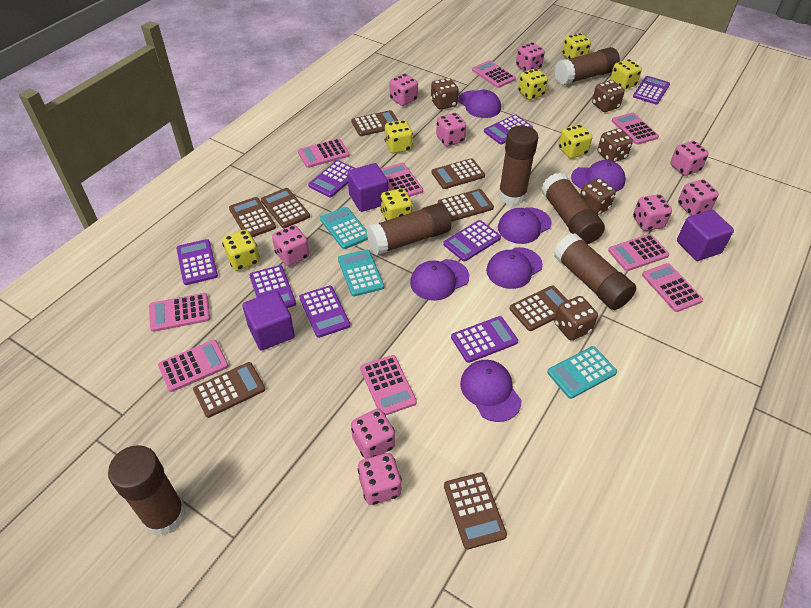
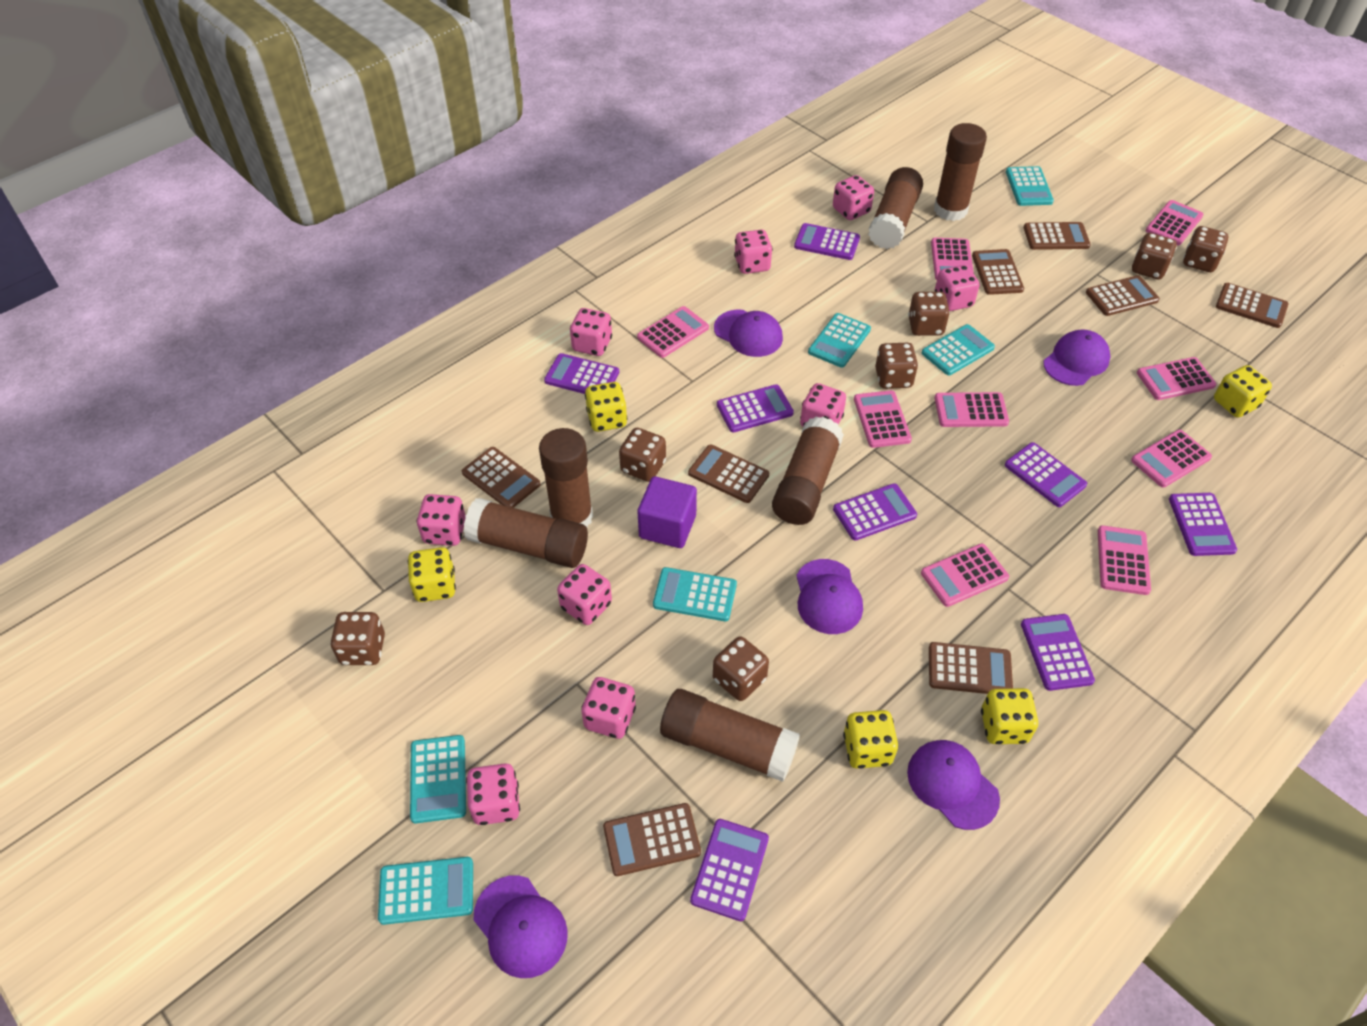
brown dice: [431,78,459,110] [554,296,598,340] [580,178,616,215] [592,80,625,112] [598,128,633,162] = 5 -> [330,612,385,665] [619,428,666,482] [713,637,769,701] [875,343,918,389] [908,292,950,336] [1132,233,1177,279] [1183,226,1228,272] = 7
purple cap: [410,259,469,301] [458,90,501,118] [460,360,522,422] [486,247,543,289] [498,207,552,244] [571,160,626,192] = 6 -> [474,876,568,978] [714,310,783,357] [796,559,863,634] [907,740,1000,830] [1043,329,1111,386] = 5
purple cube: [243,291,295,351] [348,163,388,212] [677,210,734,261] = 3 -> [638,476,697,548] = 1
turquoise calculator: [320,207,368,249] [338,250,384,296] [547,346,617,399] = 3 -> [378,857,473,925] [410,735,466,824] [653,567,737,621] [808,313,871,368] [922,324,995,375] [1006,166,1054,206] = 6
yellow dice: [222,230,260,271] [381,188,413,221] [385,120,413,153] [518,68,548,100] [559,124,592,158] [562,33,591,59] [610,59,642,90] = 7 -> [407,547,456,602] [585,382,627,432] [843,710,898,769] [981,688,1038,744] [1214,365,1272,417] = 5

